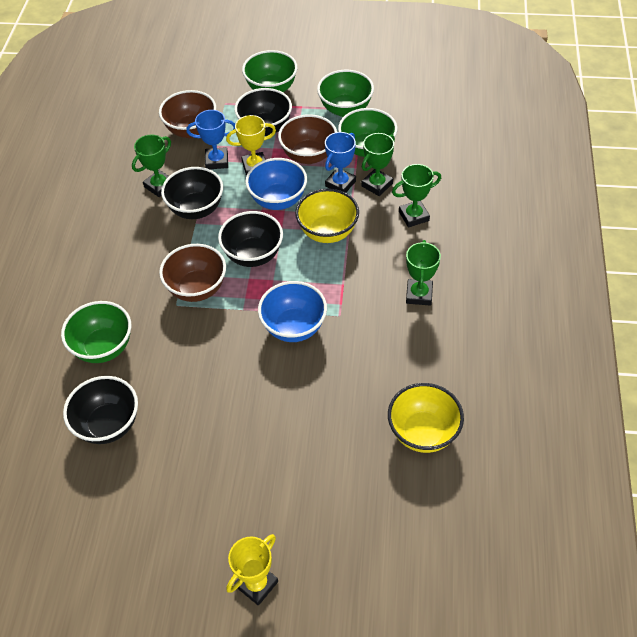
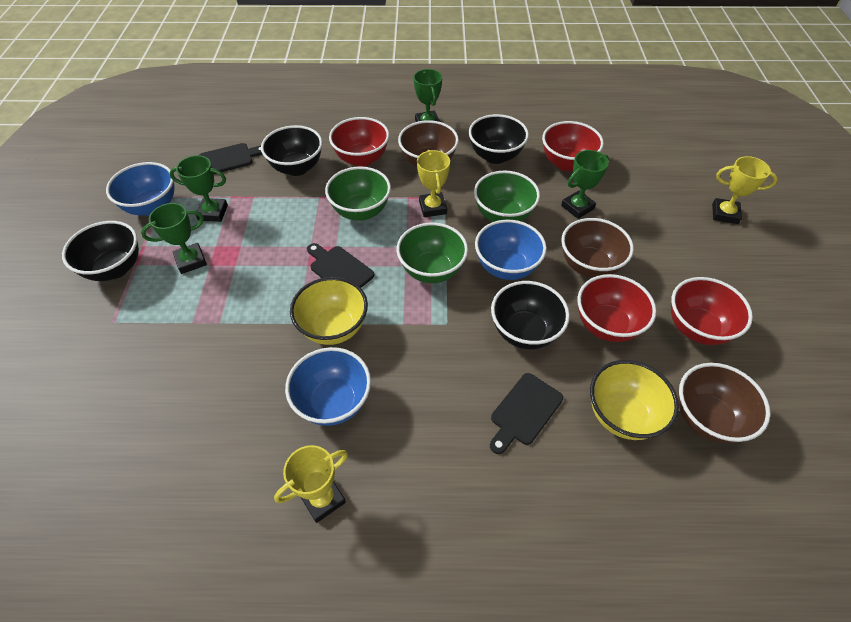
black cutting board: none = 0 -> [199,143,263,174] [307,243,374,288] [490,373,563,454] = 3
blue bowl: [245,158,307,210] [258,281,327,342] = 2 -> [106,162,175,216] [285,347,371,426] [475,220,547,280] = 3
blue trophy: [186,110,235,169] [325,132,356,193] = 2 -> none = 0
green bowl: [61,301,131,363] [242,50,298,92] [317,70,374,117] [338,108,398,157] = 4 -> [325,166,391,221] [397,223,468,283] [474,171,540,222] = 3
red bowl: none = 0 -> [329,117,389,167] [542,121,604,171] [577,274,656,342] [671,277,753,345] = 4
yellow trophy: [226,115,276,176] [226,534,278,606] = 2 -> [274,445,348,523] [417,150,450,217] [712,156,778,224] = 3

